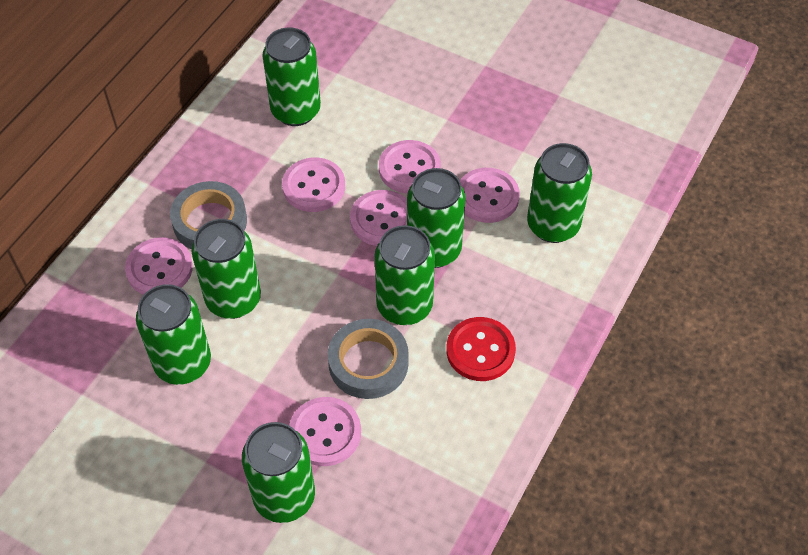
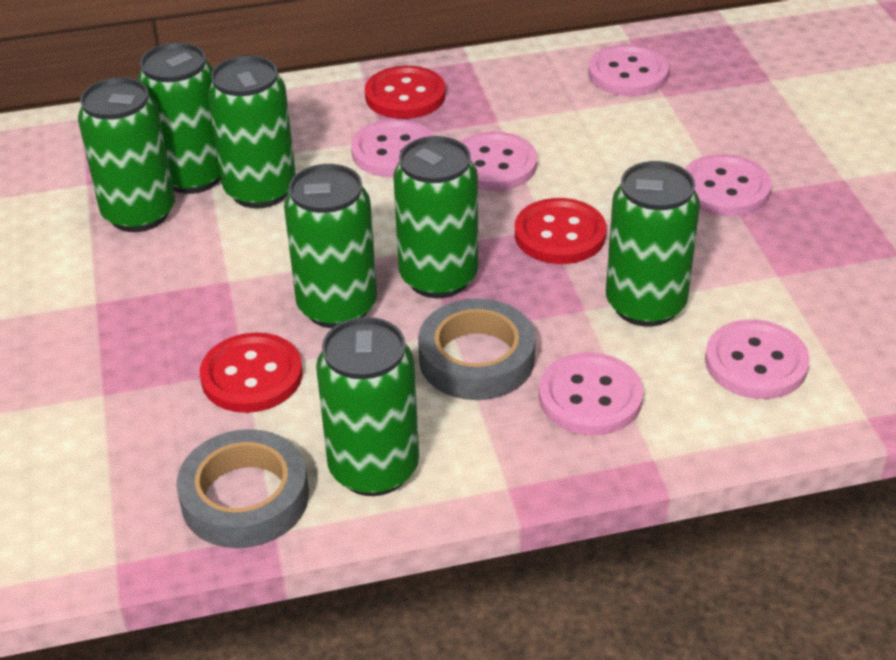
red button: [446,317,516,381] = 1 -> [200,332,303,413] [365,66,446,119] [515,198,606,264] = 3

